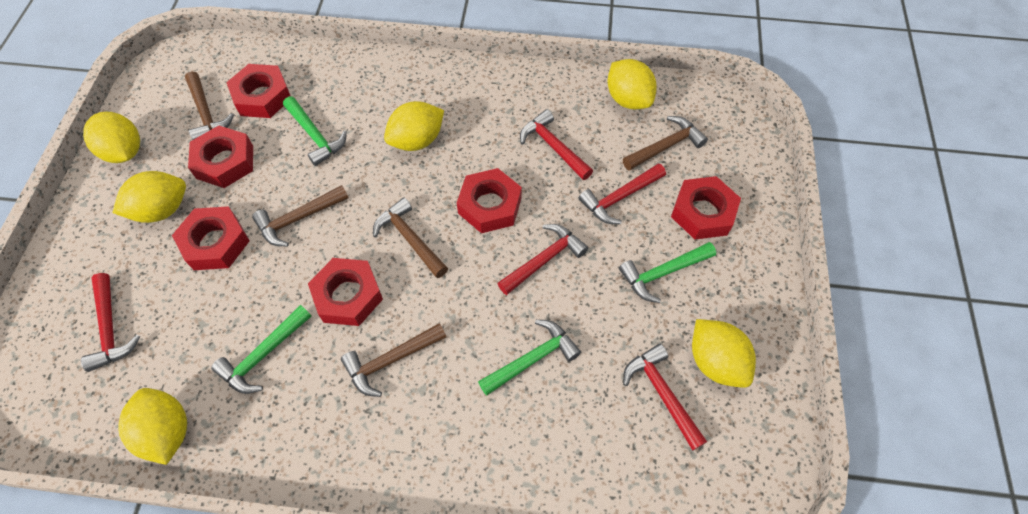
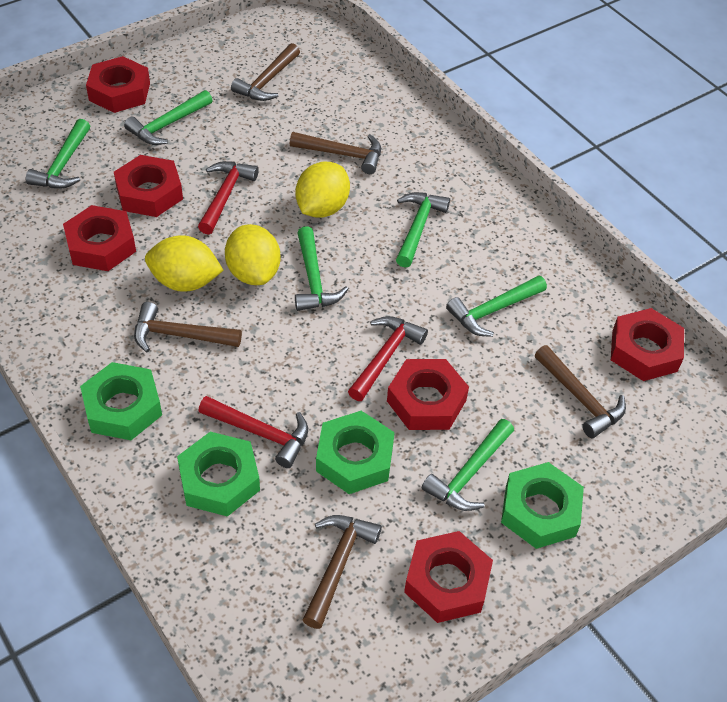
green hammer: [211,305,312,394] [283,96,347,166] [478,320,581,396] [619,242,716,303] = 4 -> [26,119,90,189] [124,90,213,145] [295,226,348,311] [396,192,450,268] [422,419,514,511] [446,275,547,337] = 6
green nut: none = 0 -> [80,362,162,440] [177,432,260,517] [316,411,395,494] [501,462,584,549] = 4
red hammer: [81,273,140,372] [497,224,588,295] [520,109,593,180] [579,163,666,224] [623,344,707,450] = 5 -> [198,161,259,235] [199,396,308,468] [348,316,428,401] = 3
yellow lemon: [83,112,140,163] [112,171,186,223] [118,388,187,465] [384,101,444,151] [608,59,657,109] [692,319,756,388] = 6 -> [145,235,224,292] [225,224,280,285] [295,162,350,218] = 3

